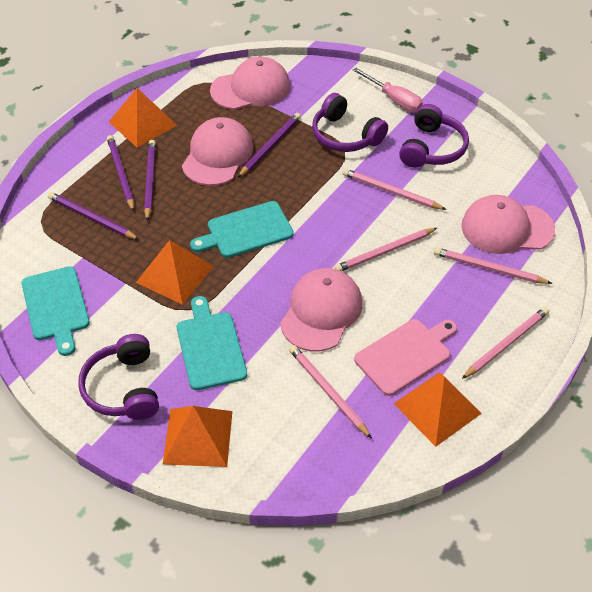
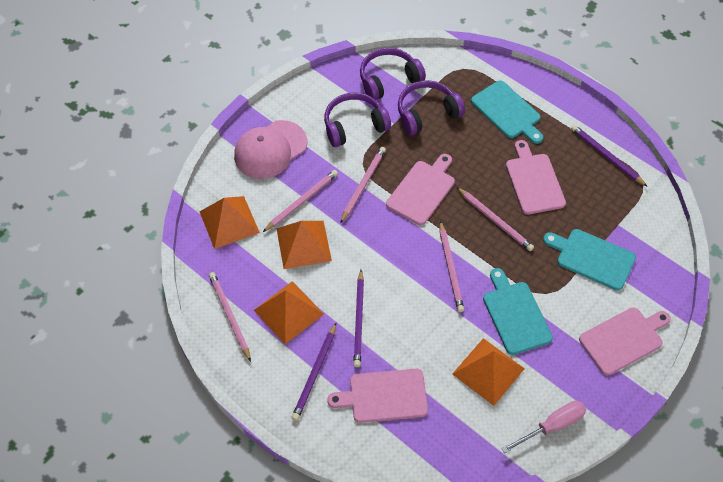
pink cap: [182,117,253,186] [210,57,290,110] [280,268,362,352] [462,195,555,254] = 4 -> [234,120,307,179] = 1
pink cutting board: [354,319,457,396] = 1 -> [327,369,428,423] [386,154,455,225] [506,140,566,215] [579,307,671,375] = 4
purple pencil: [48,192,140,240] [107,135,134,212] [144,140,156,221] [238,113,301,178] = 4 -> [292,323,336,421] [353,270,364,367] [571,125,648,187] = 3

